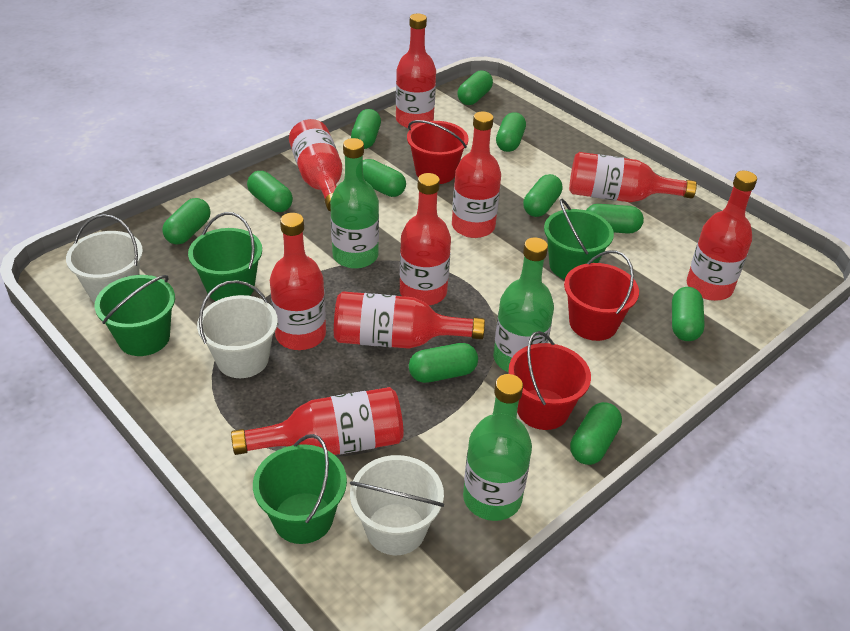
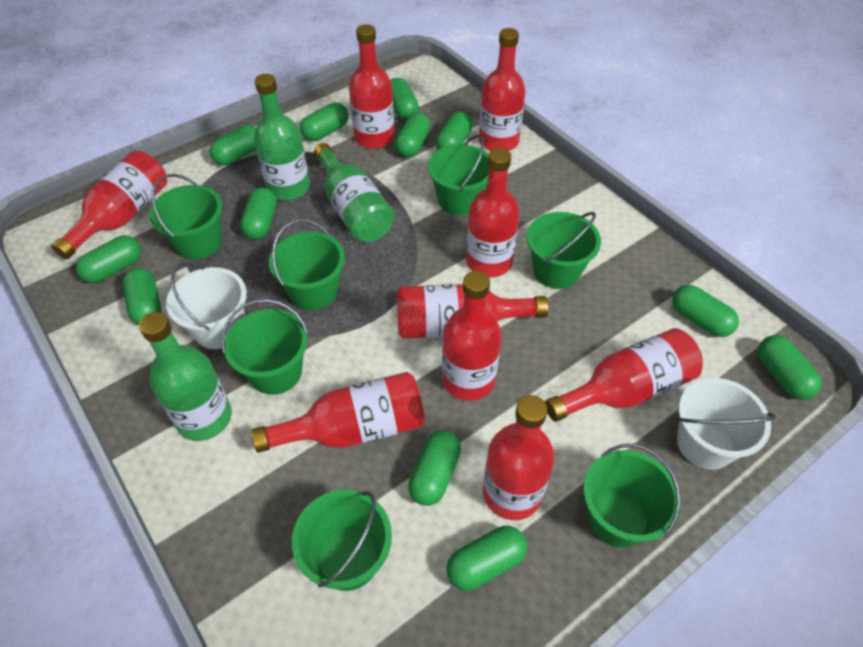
green bucket: [95,275,175,356] [188,212,262,301] [253,434,347,544] [544,199,614,279] = 4 -> [149,174,222,260] [221,299,308,395] [269,219,345,310] [292,490,392,591] [428,135,489,215] [527,212,601,289] [583,444,681,548] = 7
green capsule: [162,198,210,245] [247,171,293,212] [351,109,381,149] [363,159,406,197] [409,343,478,383] [457,70,493,105] [496,112,526,152] [523,174,563,217] [570,402,622,465] [586,204,644,234] [672,287,705,341] = 11 -> [76,235,141,283] [122,268,162,325] [209,125,256,166] [240,188,277,240] [300,102,349,141] [390,78,419,120] [395,112,431,157] [408,430,461,506] [436,112,473,150] [446,526,527,591] [672,285,739,337] [758,335,822,400] = 12
red bucket: [407,120,469,184] [509,331,591,430] [564,250,639,341] = 3 -> none = 0
white bucket: [66,214,143,303] [197,280,278,378] [350,455,444,555] = 3 -> [166,262,247,349] [677,378,776,470] = 2

